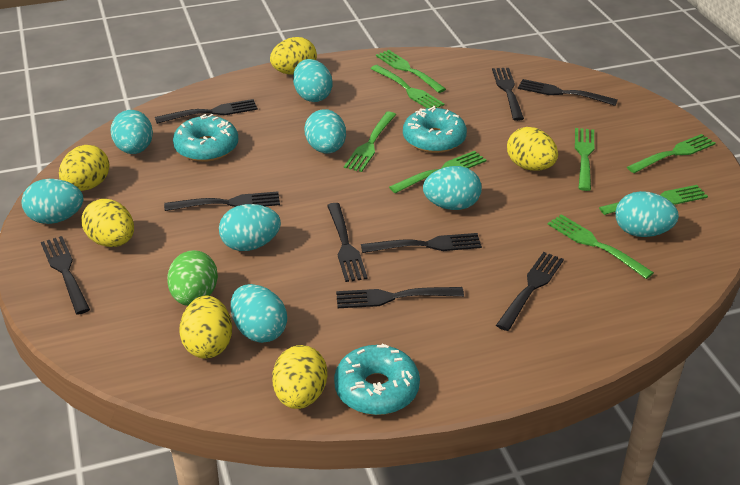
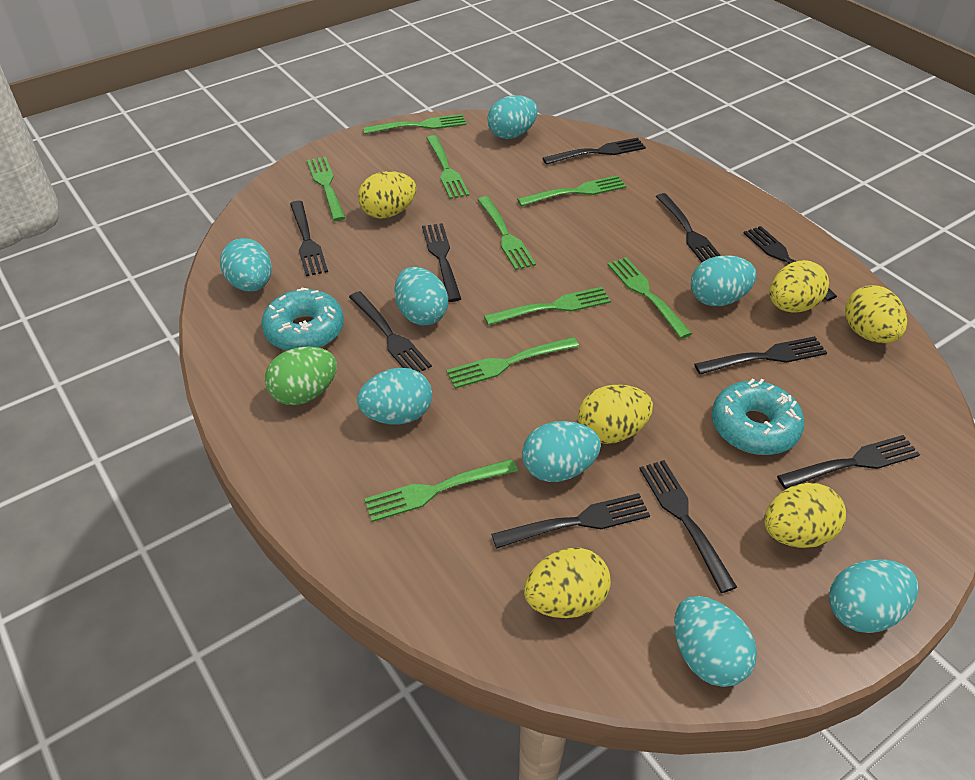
black fork: [41,236,90,315] [155,99,258,124] [164,191,280,211] [327,203,368,282] [336,287,464,308] [361,233,482,253] [492,68,524,121] [496,252,564,331] [518,79,618,106] = 9 -> [290,201,328,276] [349,291,432,372] [422,223,461,302] [491,493,650,549] [542,138,646,165] [639,460,737,593] [656,193,721,262] [694,336,827,374] [744,226,837,301] [777,435,920,489] = 10
green fork: [344,112,396,172] [370,65,445,108] [376,50,446,93] [389,151,487,193] [548,214,654,279] [575,128,595,191] [599,185,708,215] [627,134,716,173] = 8 -> [307,157,345,221] [363,114,466,134] [364,459,518,522] [426,135,469,199] [446,337,579,389] [477,196,536,270] [484,287,611,325] [517,175,626,206] [607,257,692,339] = 9
turquoise donut: [173,114,238,162] [334,344,420,415] [403,106,467,153] = 3 -> [261,288,344,351] [712,378,804,455] = 2

